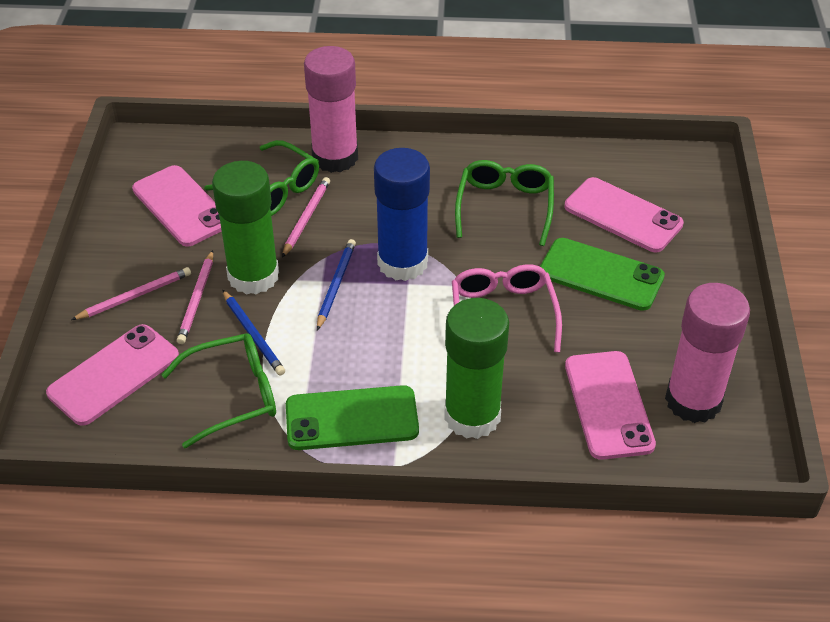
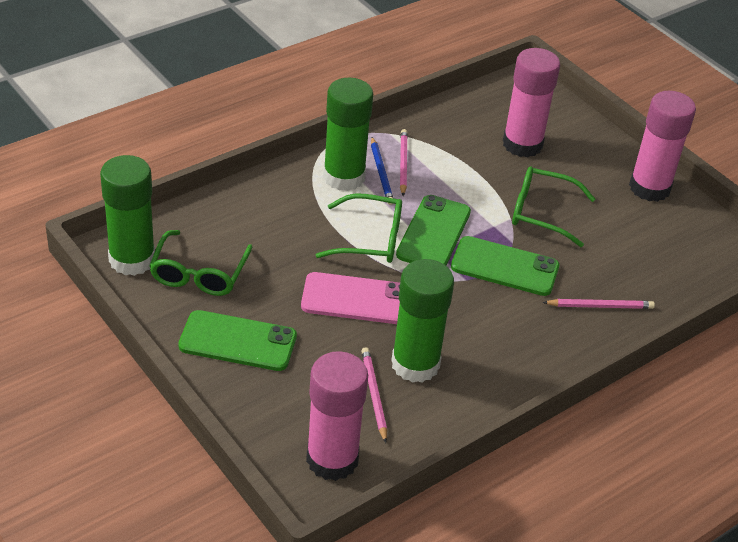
blue glue stick: [374,148,430,281] = 1 -> none = 0
blue pencil: [223,290,285,376] [317,239,356,330] = 2 -> [371,137,393,205] = 1
green glue stick: [212,161,279,295] [444,298,509,439] = 2 -> [100,155,155,276] [323,78,373,191] [391,259,454,383] = 3
green phone: [286,385,419,450] [540,238,665,311] = 2 -> [178,310,297,371] [396,195,471,266] [451,236,559,296] = 3
pink glasses: [452,264,562,352] = 1 -> none = 0
pink glue stick: [304,46,358,173] [665,283,750,423] = 2 -> [306,351,368,481] [503,48,560,157] [629,91,696,202] = 3
pink phone: [46,324,179,426] [132,165,222,247] [564,177,684,252] [565,351,656,460] = 4 -> [301,272,400,324] = 1

